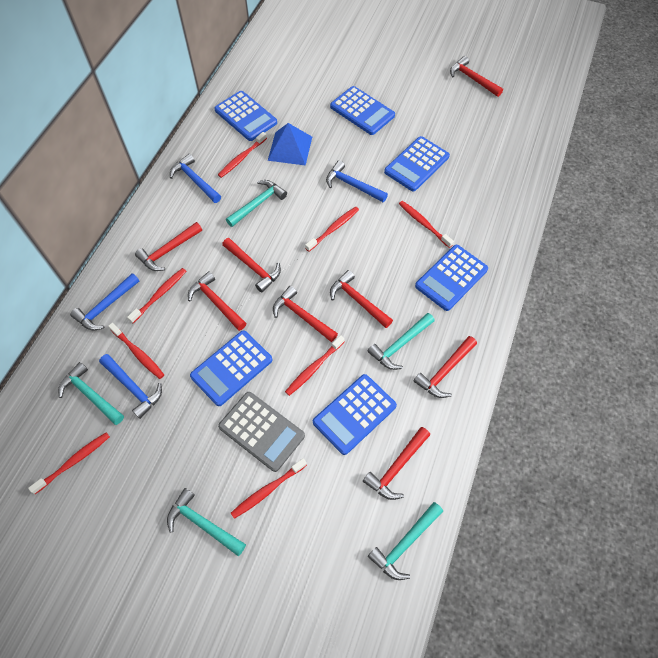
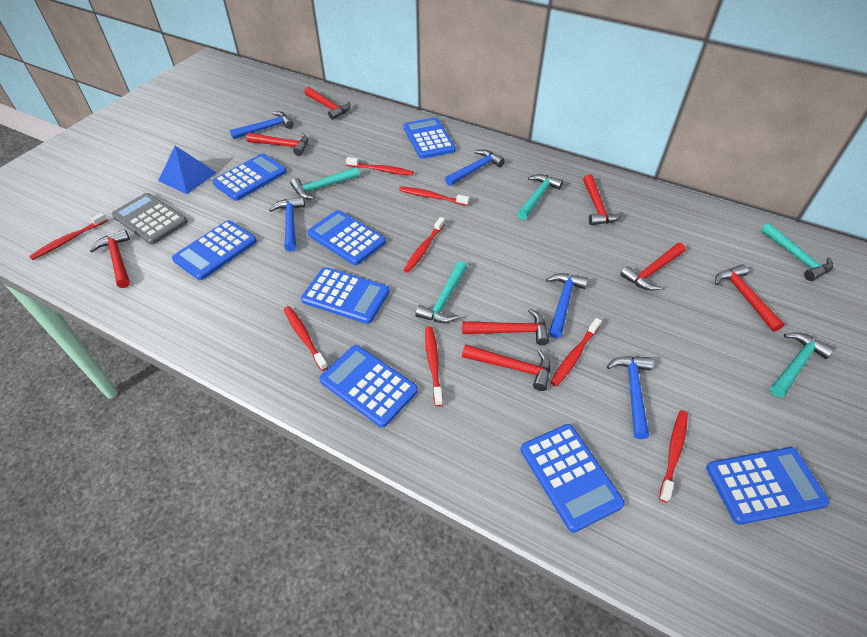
blue calculator: [190,330,272,406] [214,91,277,141] [313,374,397,455] [330,86,395,135] [384,136,450,192] [415,245,488,311] = 6 -> [172,220,257,280] [212,153,287,201] [301,267,390,324] [307,210,386,265] [319,345,418,428] [403,117,456,159] [520,424,625,533] [706,447,830,525] = 8
blue hammer: [70,273,140,330] [99,354,162,419] [170,154,221,203] [326,160,388,202] = 4 -> [230,112,294,139] [269,197,305,252] [445,150,505,186] [546,273,588,338] [607,356,653,439] = 5

